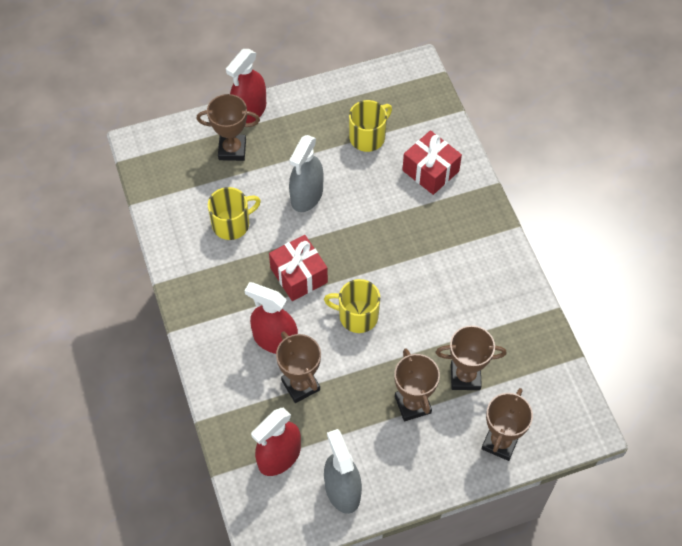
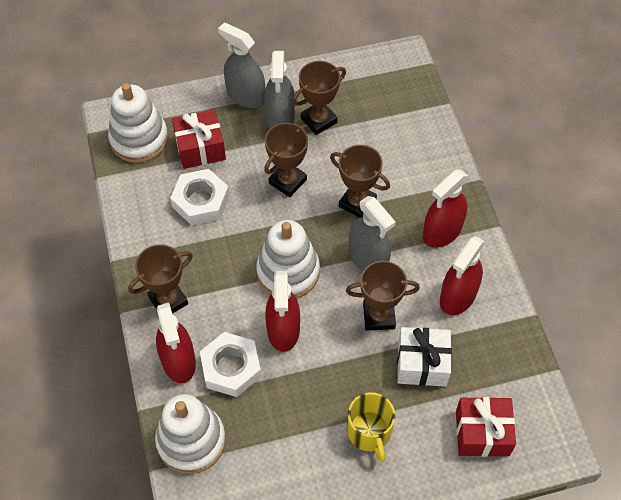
grey spray bottle: [289,135,324,212] [324,429,362,514] = 2 -> [218,22,266,108] [264,51,295,129] [349,196,396,271] = 3
red spray bottle: [226,49,266,123] [245,282,298,354] [251,407,301,476] = 3 -> [156,303,196,383] [265,271,300,352] [423,170,469,248] [440,236,485,315] = 4
white gift: none = 0 -> [397,327,452,387] = 1
white nut: none = 0 -> [170,169,229,226] [200,332,261,397] = 2
white stacking toy: none = 0 -> [108,83,168,163] [155,394,226,474] [256,220,320,298] = 3
yellow mug: [208,187,261,240] [324,279,380,333] [349,100,392,152] = 3 -> [347,392,395,462] = 1

